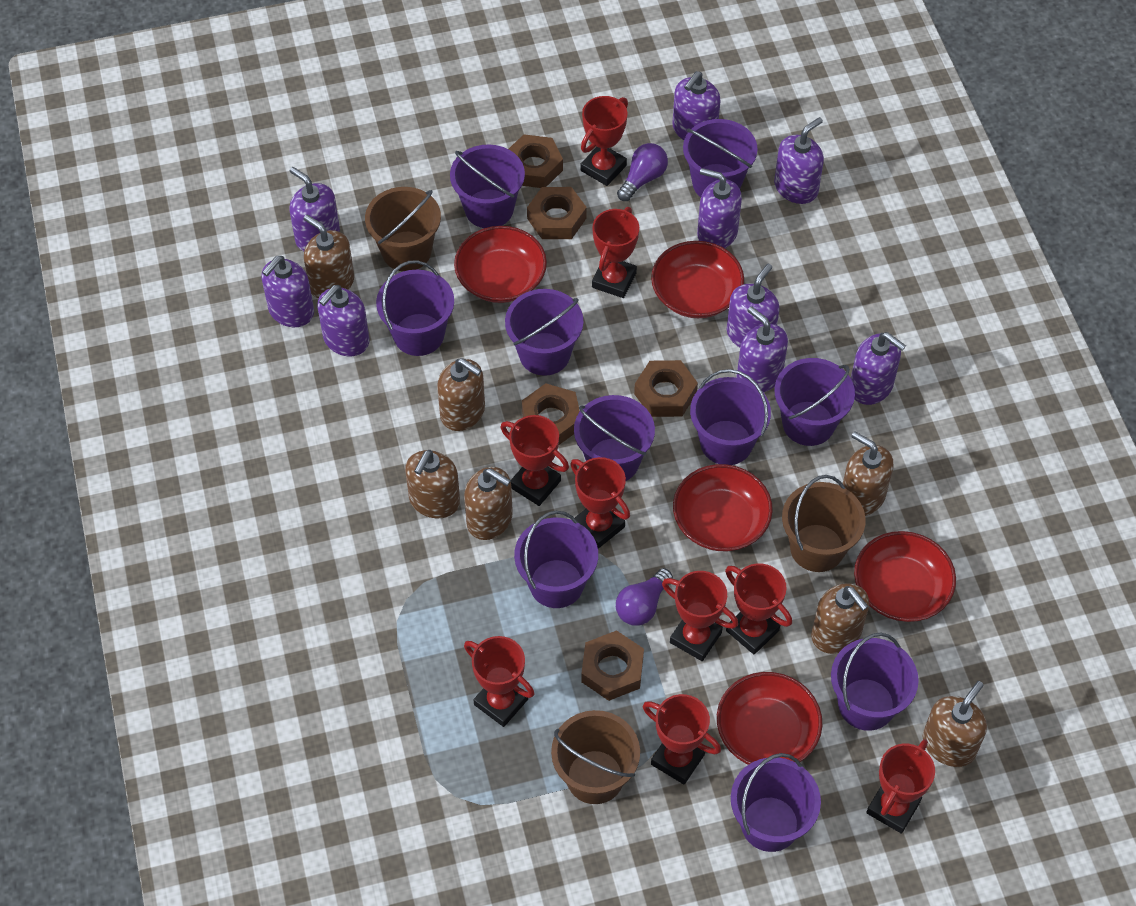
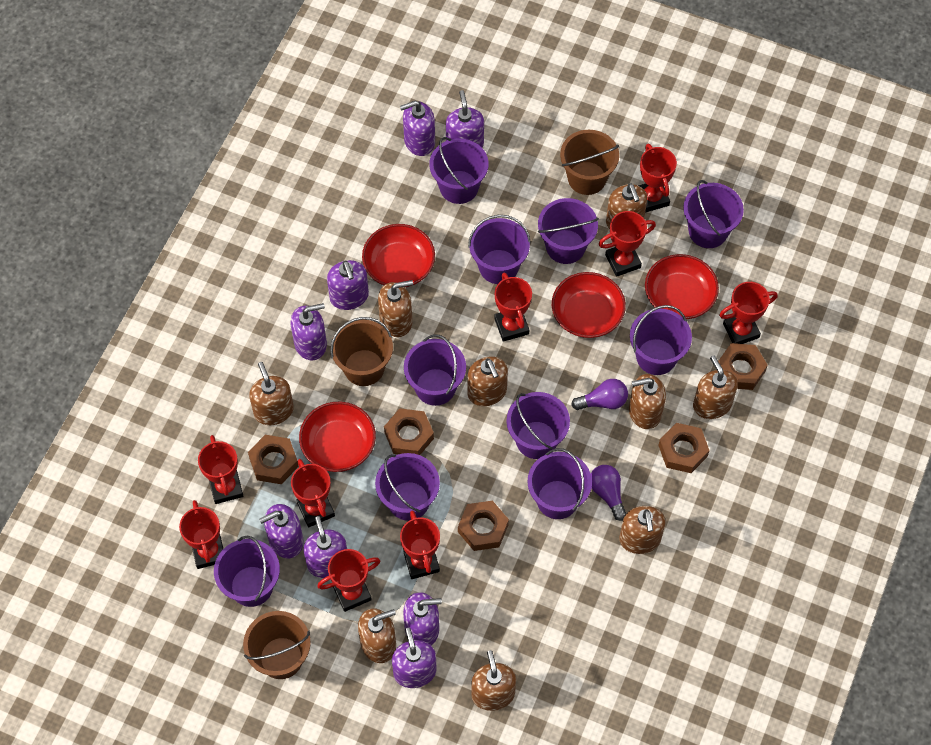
brown soap dispenser: [304,215,354,299] [405,450,460,518] [437,358,485,431] [464,467,513,540] [811,583,869,654] [843,431,894,516] [923,681,987,767] = 7 -> [249,362,294,425] [358,608,396,663] [378,280,413,337] [468,357,508,406] [471,650,516,711] [606,183,647,229] [619,506,665,554] [629,374,666,429] [693,356,738,419] = 9
purple soap dispenser: [261,256,314,327] [289,167,340,251] [317,285,369,356] [672,71,721,140] [697,168,742,248] [727,264,780,347] [737,306,788,392] [774,117,824,204] [851,332,906,405] = 9 -> [259,504,304,558] [291,303,327,361] [303,516,347,578] [327,260,369,310] [392,628,437,688] [400,101,435,156] [403,592,442,645] [446,90,484,147] = 8
red bowl: [454,226,547,303] [651,241,744,318] [673,464,773,551] [717,672,822,765] [854,531,956,622] = 5 -> [299,402,376,472] [362,224,435,287] [552,272,626,338] [645,254,719,319] = 4

